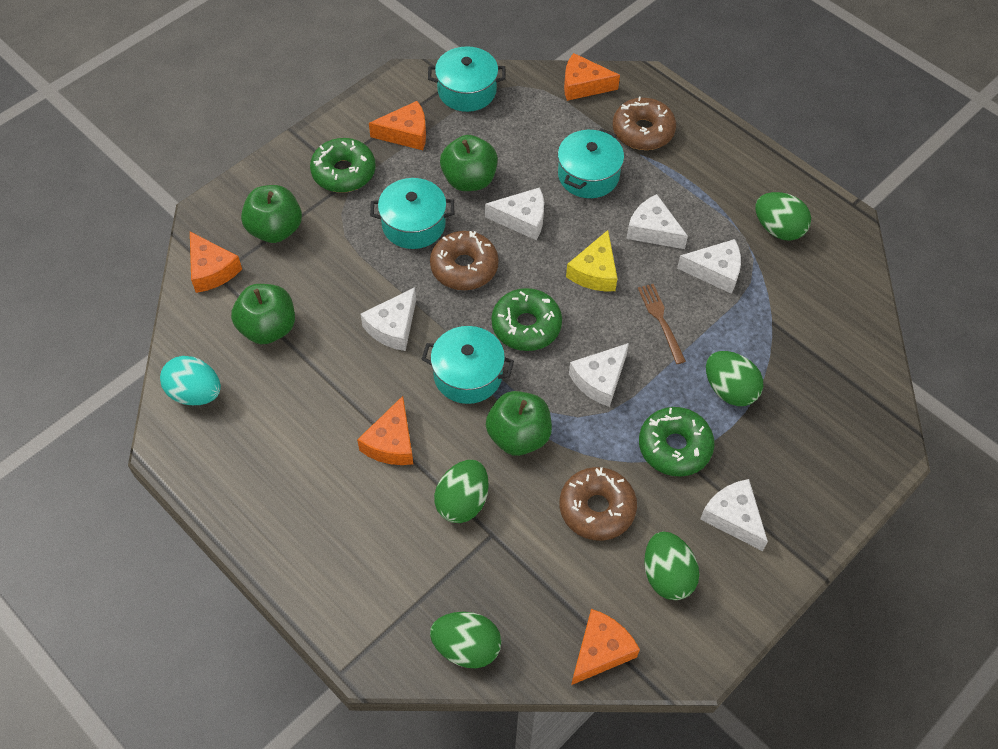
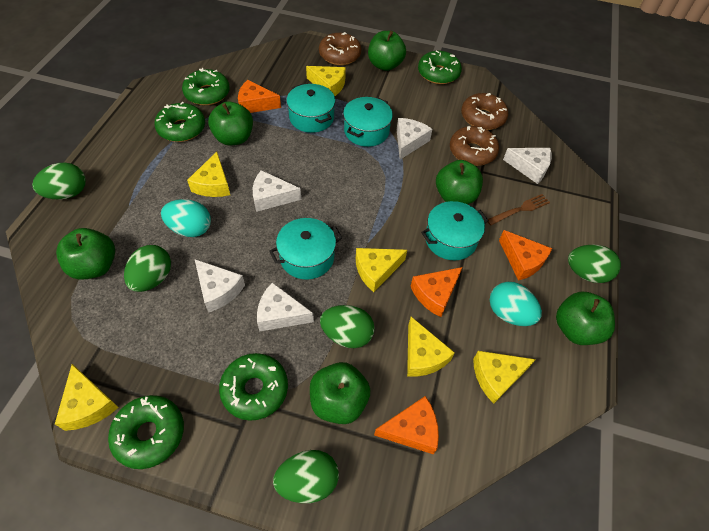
green apple: [231,284,295,344] [241,185,302,243] [440,135,498,191] [486,391,552,456] = 4 -> [56,228,115,280] [208,101,253,145] [310,362,370,424] [368,31,406,71] [436,160,483,204] [556,292,615,345] = 6
green donut: [310,138,376,193] [491,288,562,351] [639,407,715,477] = 3 -> [108,395,184,469] [154,102,205,142] [182,68,230,105] [219,353,288,421] [418,50,462,84] = 5
orange cheese: [190,232,242,293] [357,396,413,465] [369,101,426,150] [564,53,620,101] [571,609,640,685] = 5 -> [238,80,281,113] [374,396,439,454] [411,267,462,317] [499,230,552,281] = 4
turquoise egg: [160,356,221,405] = 1 -> [161,199,211,237] [490,282,542,326] = 2
white cheese: [360,287,416,351] [485,187,544,240] [569,343,629,407] [626,194,688,249] [677,239,741,294] [700,479,768,551] = 6 -> [195,259,245,312] [253,170,301,212] [257,282,314,332] [397,118,432,160] [503,148,552,184] = 5
yellow cheese: [566,230,617,291] = 1 -> [55,364,119,431] [187,152,230,197] [306,66,346,96] [356,248,407,292] [407,317,455,377] [473,351,536,404] = 6

